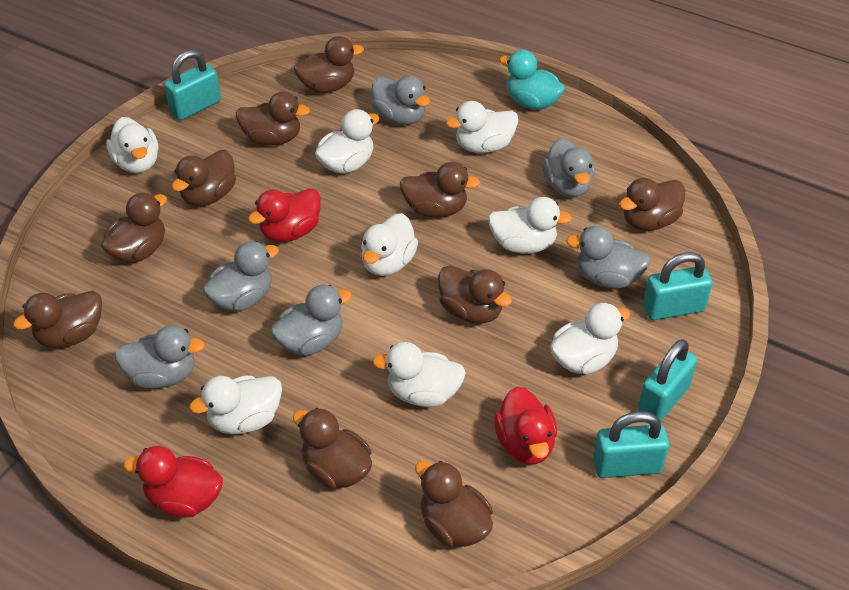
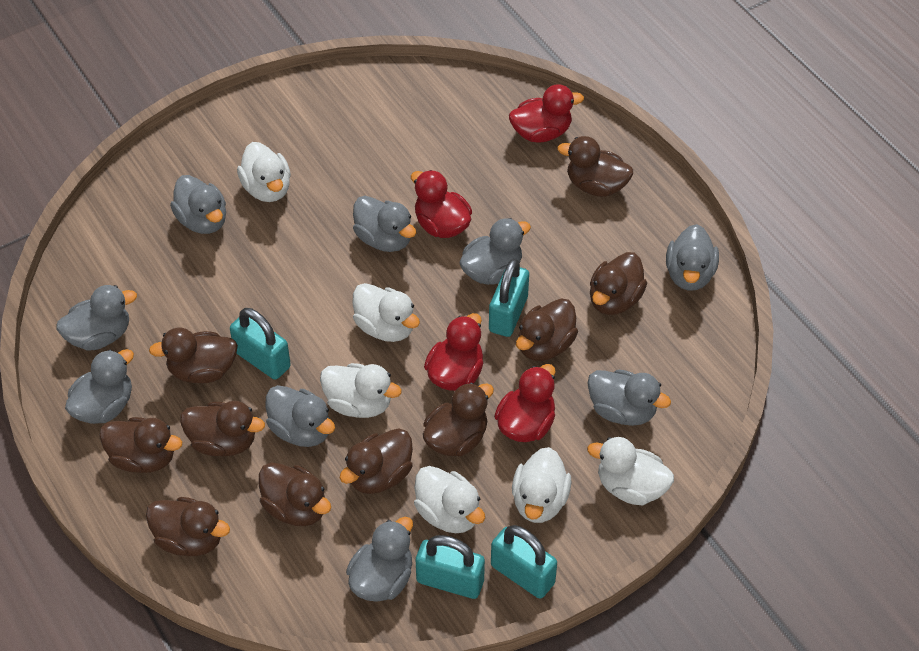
grey duck: [114,325,205,389] [203,241,279,311] [271,285,352,355] [371,75,430,125] [542,138,595,197] [566,226,651,288] = 6 -> [56,285,137,351] [65,349,134,424] [170,175,226,234] [266,385,335,447] [346,517,413,602] [353,196,416,252] [459,218,531,285] [588,370,671,426] [666,224,719,291] = 9
red duck: [124,446,223,518] [248,188,321,242] [494,386,557,465] = 3 -> [411,170,472,238] [424,313,484,391] [494,364,556,442] [509,84,584,143] = 4
turquoise duck: [499,49,565,110] = 1 -> none = 0
white duck: [106,117,158,173] [189,375,282,434] [315,109,379,174] [361,213,418,276] [372,342,466,407] [446,101,518,153] [488,197,572,254] [550,303,630,374] = 8 -> [237,142,291,202] [320,363,402,418] [353,283,420,342] [414,466,485,533] [512,447,571,523] [587,437,674,505] = 6

